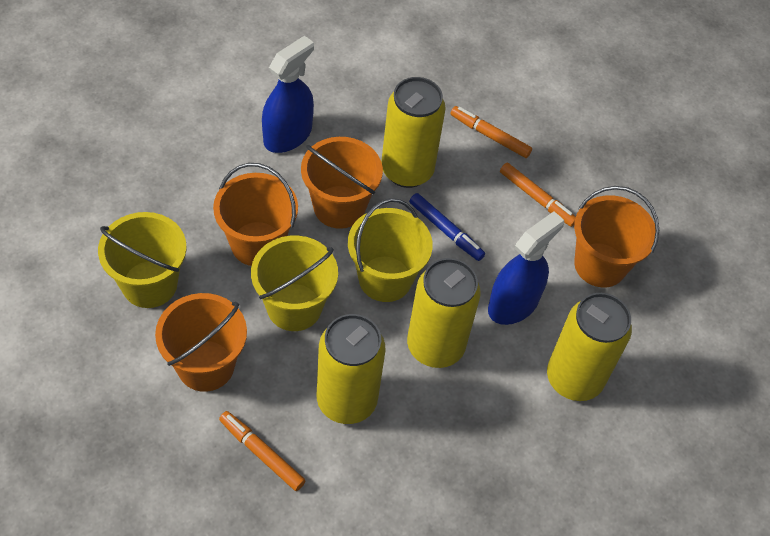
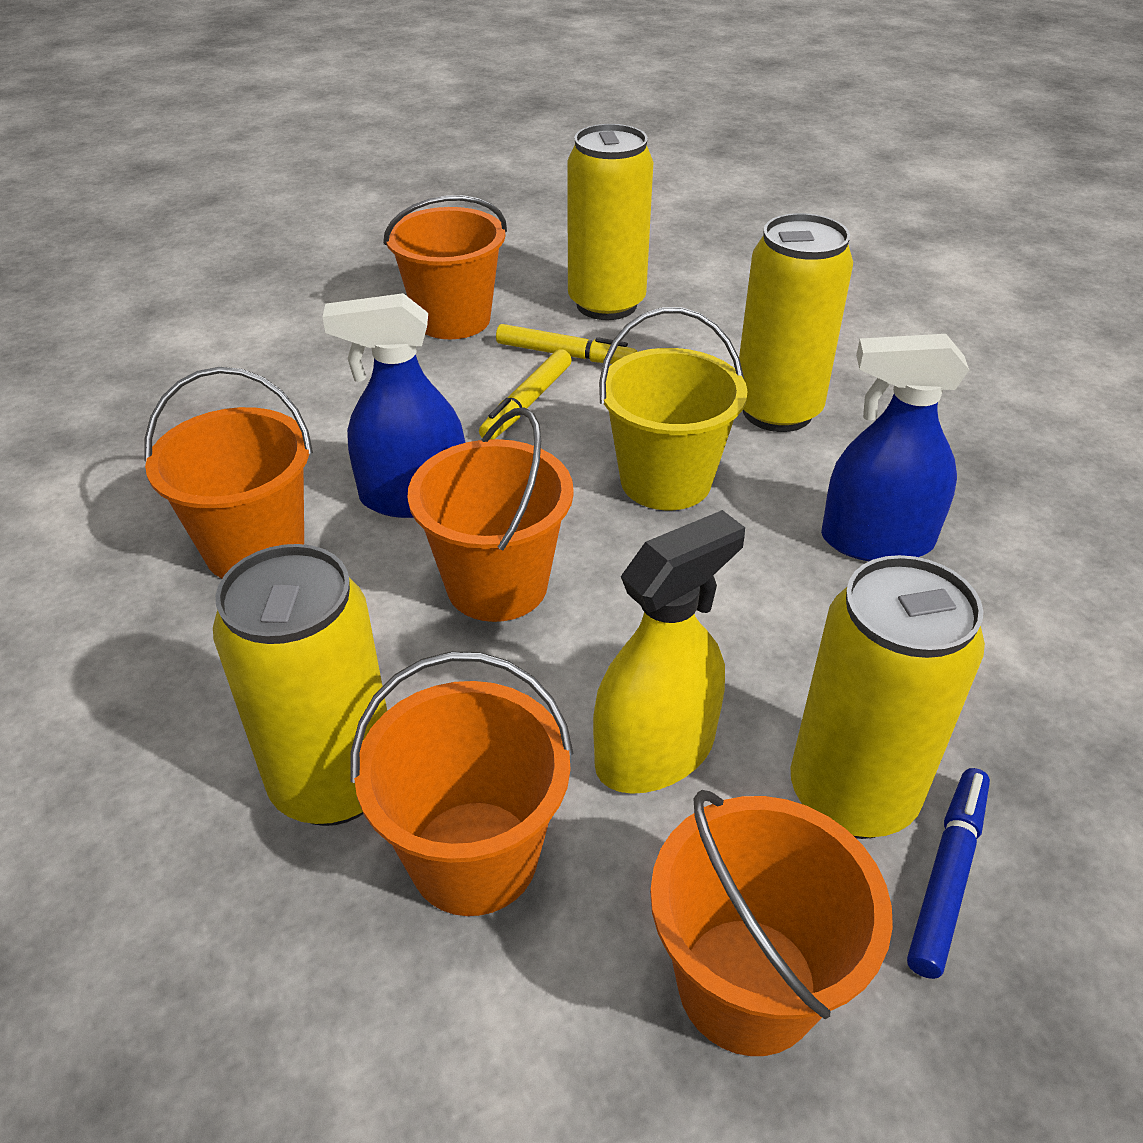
orange bucket: [155,293,247,392] [213,163,298,266] [301,137,383,229] [574,186,659,288] = 4 -> [145,367,313,578] [351,652,574,916] [383,195,507,339] [407,407,574,622] [650,790,893,1056] = 5
orange marker: [219,411,306,491] [450,106,532,158] [500,163,576,227] = 3 -> none = 0
yellow bucket: [98,212,187,308] [251,236,338,331] [348,198,433,302] = 3 -> [599,307,748,510] = 1
yellow marker: none = 0 -> [479,349,572,440] [496,324,637,364] = 2
yellow spray bottle: none = 0 -> [593,510,745,794] = 1

